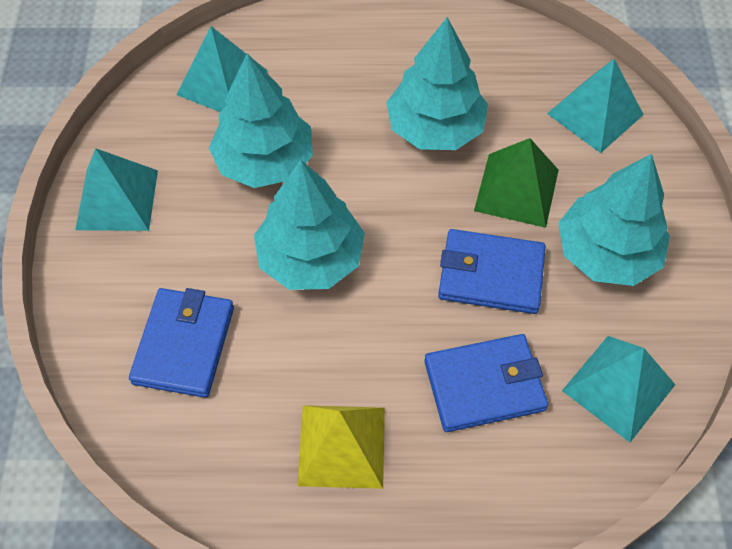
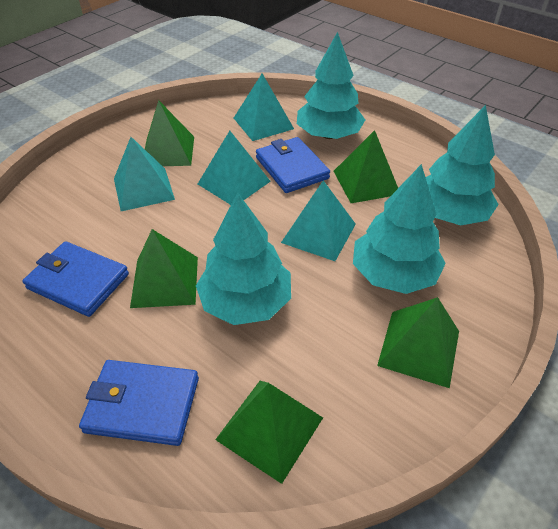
green pyramid: [474,138,559,228] = 1 -> [130,229,198,308] [145,100,194,166] [215,381,323,484] [334,130,398,203] [377,297,459,388] = 5
yellow pyramid: [297,405,385,489] = 1 -> none = 0

